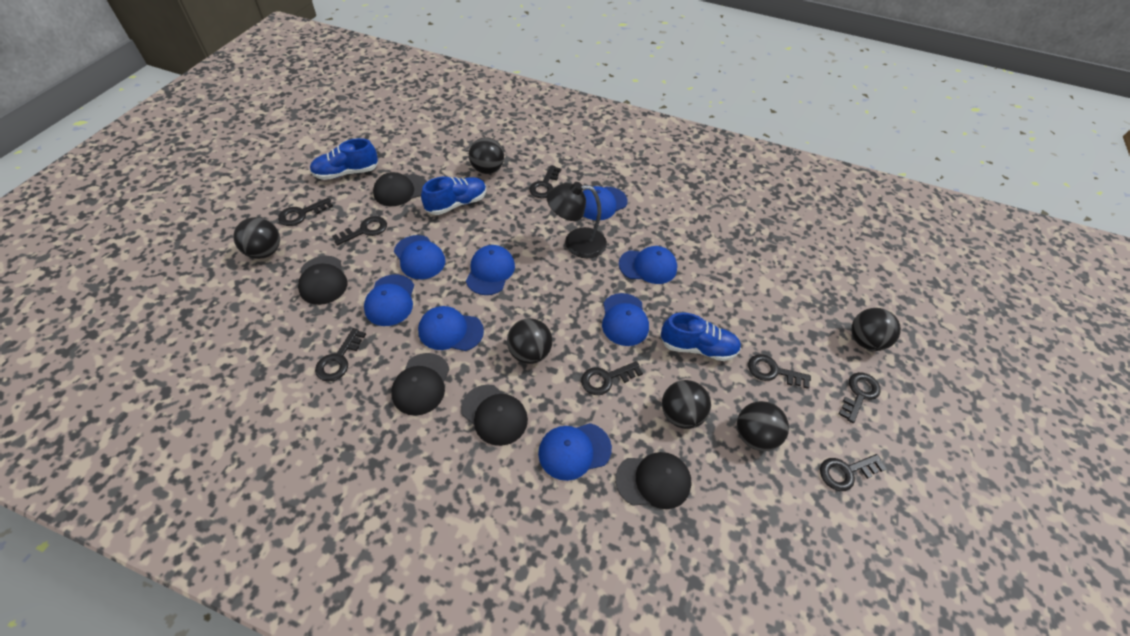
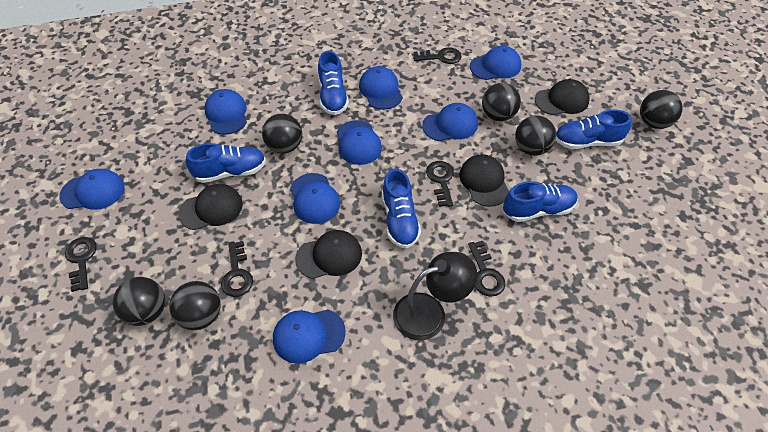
black cap: [298,256,348,305] [373,172,427,206] [391,353,450,416] [461,385,528,446] [615,452,692,509] = 5 -> [178,184,243,230] [295,230,362,279] [459,154,509,207] [535,79,590,115] = 4
black key: [278,198,333,226] [315,328,366,382] [332,216,387,246] [529,165,561,198] [581,361,643,395] [748,354,811,389] [820,454,886,491] [839,372,881,423] = 8 -> [65,237,97,292] [221,241,253,297] [413,47,461,64] [426,161,454,207] [468,241,505,297] = 5
blue shoe: [310,138,378,180] [421,177,487,215] [660,312,741,361] = 3 -> [186,143,266,183] [318,51,349,115] [382,169,421,249] [503,181,578,222] [556,110,632,149] = 5

